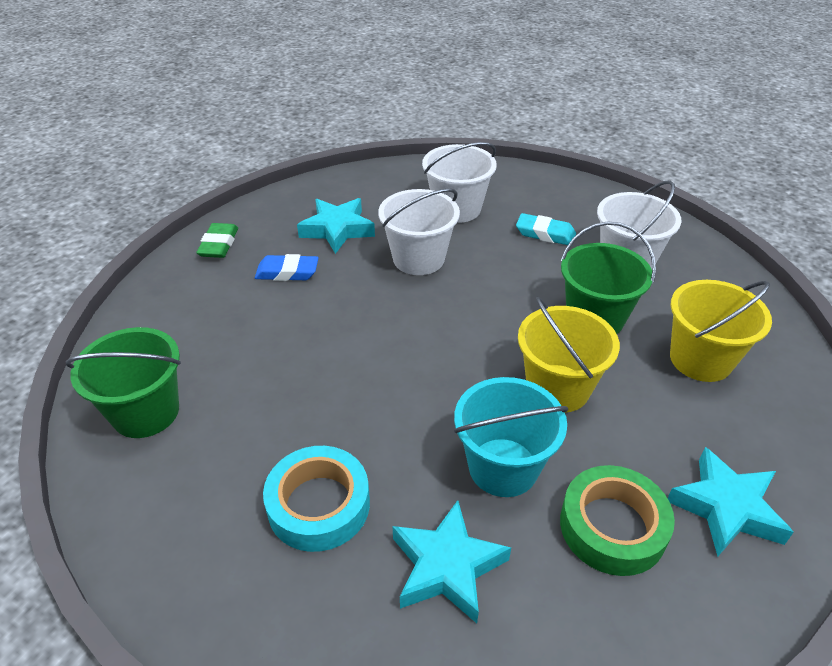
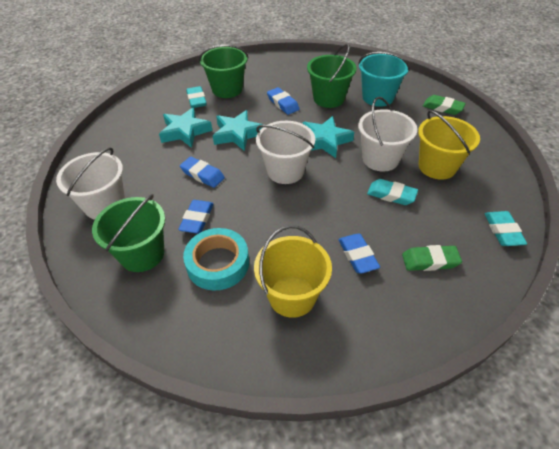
blue eraser: [255,254,318,281] = 1 -> [178,200,214,234] [180,157,225,188] [267,87,300,115] [338,234,380,274] = 4
green bucket: [66,327,181,438] [561,221,656,334] = 2 -> [92,194,165,272] [199,45,249,98] [307,44,357,108] = 3
green eraser: [196,223,238,258] = 1 -> [402,245,462,271] [423,95,466,115] = 2
green tape: [560,465,675,576] = 1 -> none = 0
turquoise eraser: [516,213,576,245] = 1 -> [186,86,207,108] [367,179,418,205] [485,211,527,246] = 3

